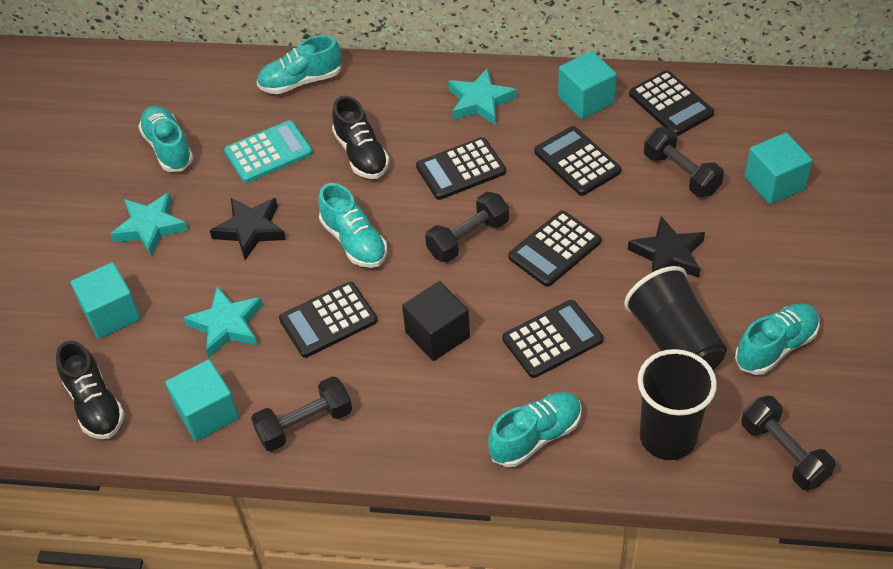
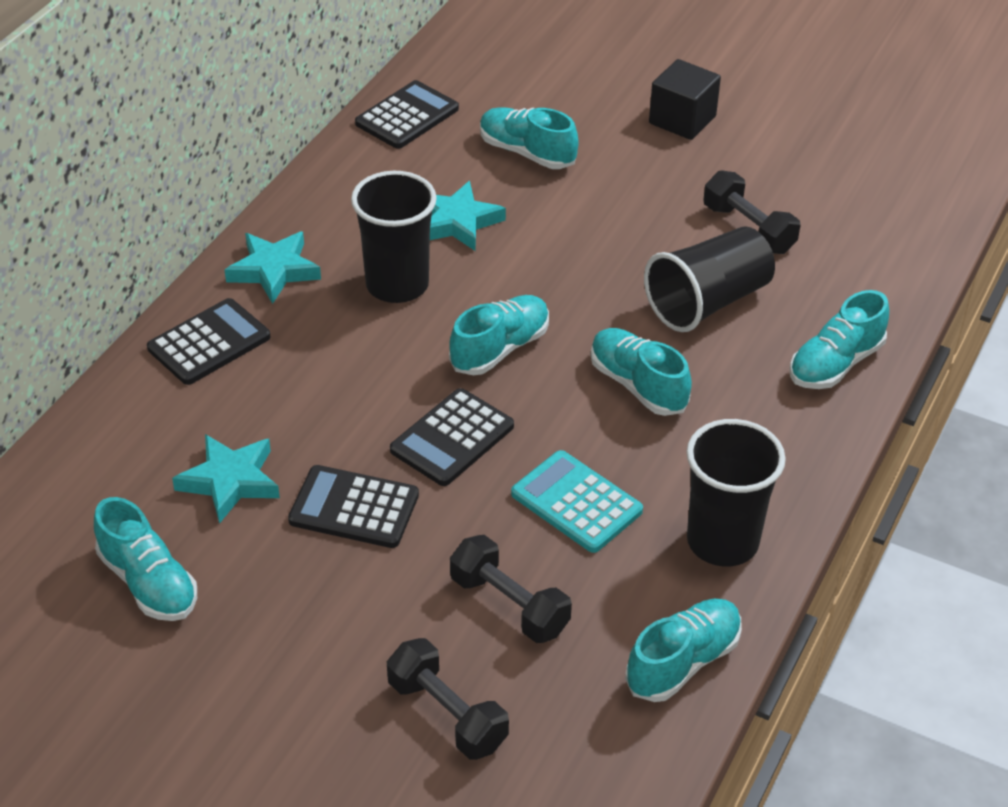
black calculator: [279,282,377,358] [416,137,506,200] [503,300,604,378] [508,211,602,287] [534,126,621,196] [629,70,714,136] = 6 -> [147,298,271,385] [288,465,419,548] [355,80,459,149] [390,388,514,486] = 4
black cup: [624,266,727,370] [638,349,717,460] = 2 -> [351,171,437,303] [644,226,775,332] [686,419,786,567] = 3
black dumbbell: [251,376,352,452] [425,192,509,262] [644,127,724,197] [741,396,835,491] = 4 -> [387,638,509,760] [450,535,572,643] [703,170,800,254] = 3
black shoe: [56,341,125,439] [332,96,389,179] = 2 -> none = 0
black star: [210,198,286,260] [628,216,705,278] = 2 -> none = 0
turquoise cube: [71,262,141,339] [166,359,239,441] [558,51,617,119] [745,133,812,205] = 4 -> none = 0
turquoise shoe: [138,106,193,172] [256,35,342,94] [318,183,387,268] [488,392,582,467] [735,303,820,375] = 5 -> [94,497,197,621] [449,295,549,375] [480,107,578,169] [591,328,692,416] [625,599,742,702] [790,290,889,389] = 6

